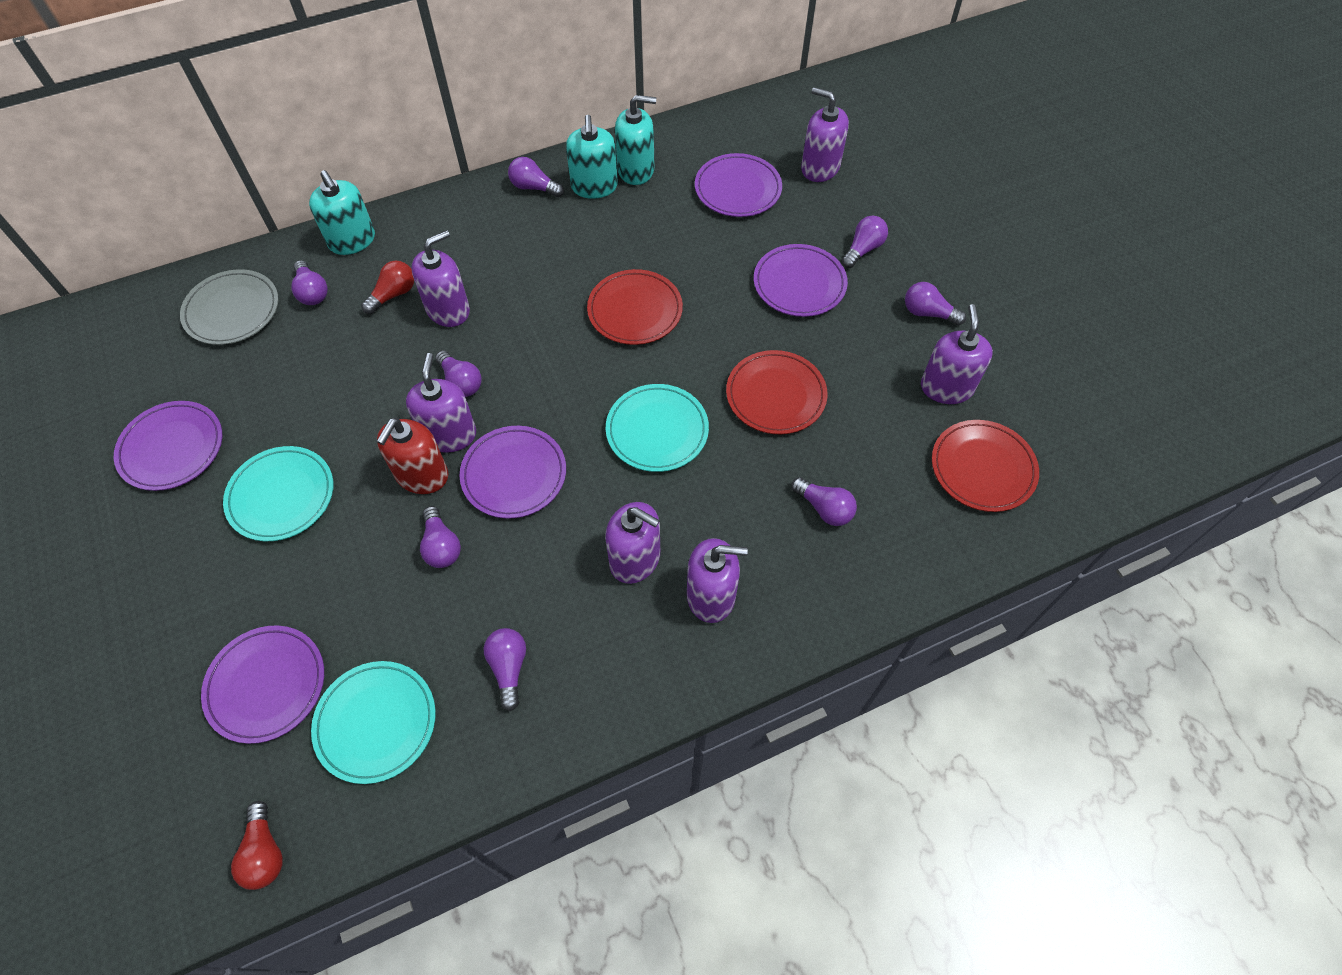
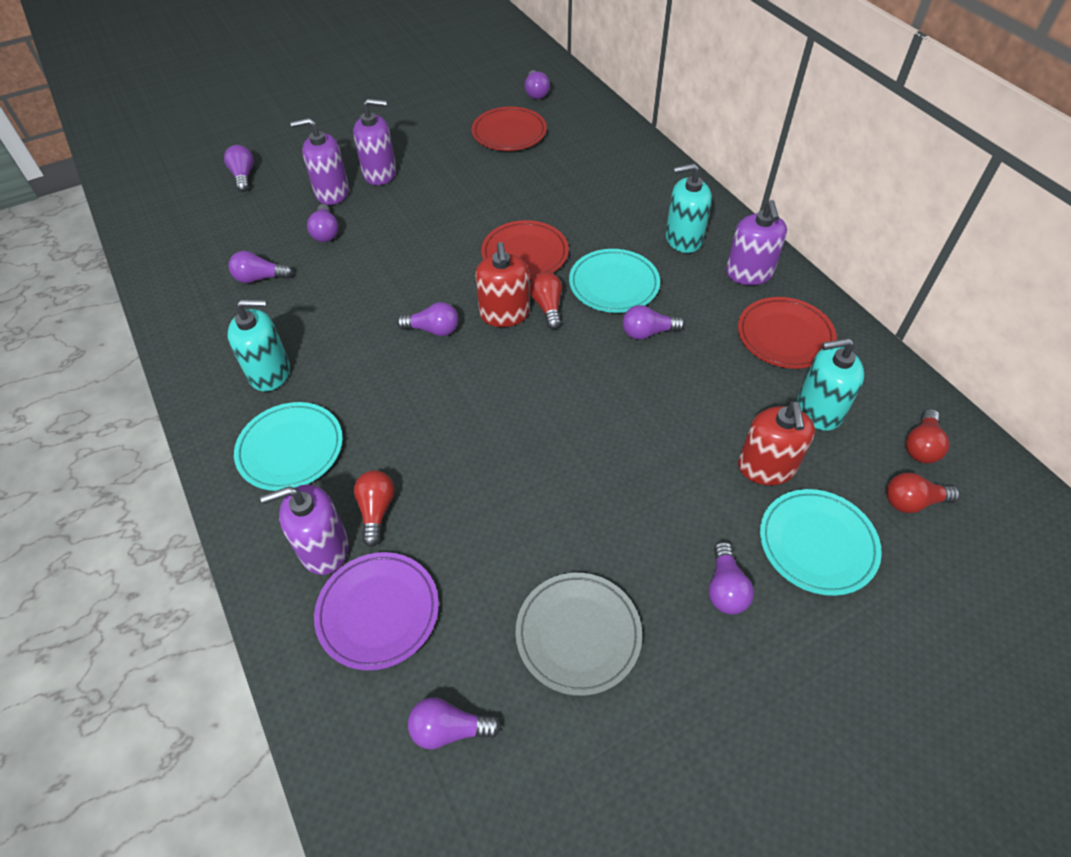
purple plate: [114,401,222,491] [201,625,324,744] [460,426,566,519] [695,153,782,217] [754,244,848,317] = 5 -> [314,552,439,671] = 1
purple soap dispenser: [406,353,476,453] [411,230,470,327] [605,502,660,584] [687,538,748,623] [801,87,849,182] [921,304,993,404] = 6 -> [260,485,349,575] [290,118,349,205] [353,99,396,185] [726,200,787,285] = 4
red light bulb: [231,801,283,890] [361,261,414,314] = 2 -> [354,470,395,547] [529,272,562,329] [886,473,960,513] [906,409,950,463] = 4
red soap dispenser: [377,418,448,494] = 1 -> [476,242,529,327] [738,401,815,485] = 2

